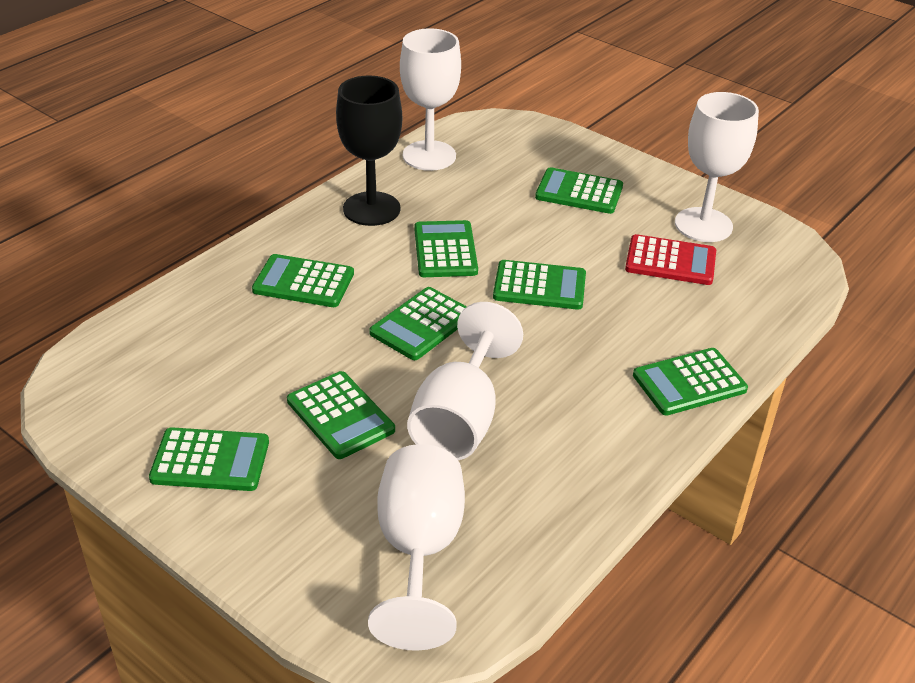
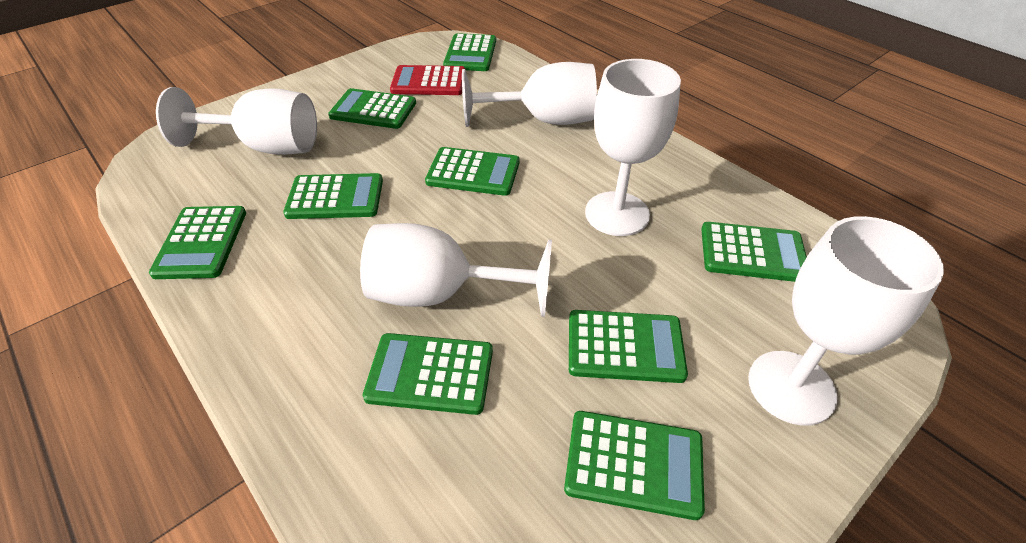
black goblet: [336,76,402,226] = 1 -> none = 0
green calculator: [149,427,269,491] [252,254,354,307] [287,371,395,459] [369,287,467,360] [414,220,478,277] [493,260,586,310] [535,167,623,214] [633,348,748,416] = 8 -> [149,206,246,279] [283,173,383,219] [328,88,416,129] [362,333,493,415] [425,147,519,196] [443,33,496,71] [564,411,705,520] [569,310,688,383] [701,222,807,282] = 9
white goblet: [368,444,465,651] [400,28,461,171] [407,302,523,460] [675,92,759,242] = 4 -> [156,87,317,155] [360,223,552,317] [462,62,597,127] [585,59,681,236] [748,216,944,426] = 5

